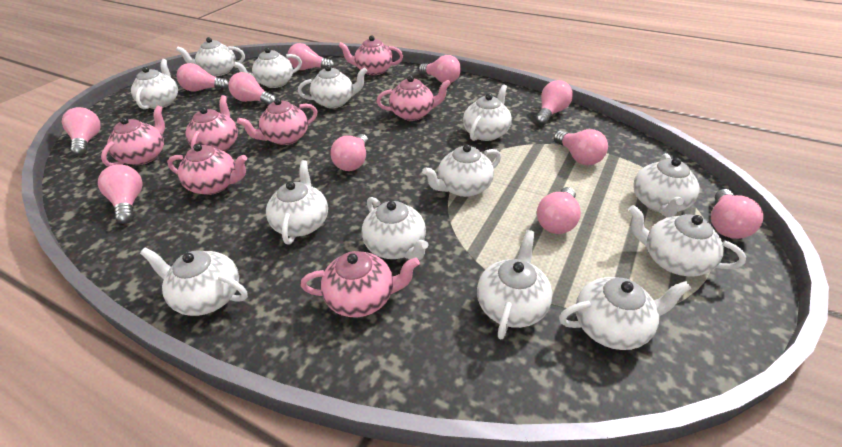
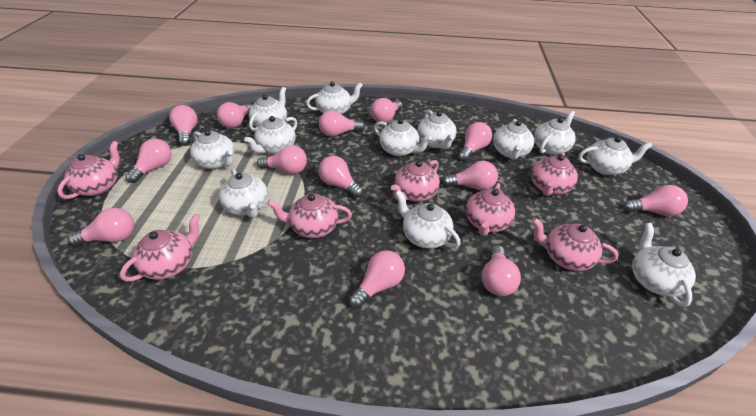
pink light bulb: [62,107,101,156] [98,164,143,224] [177,63,229,92] [228,72,276,105] [288,43,335,70] [330,134,368,171] [419,55,461,83] [536,80,573,125] [537,187,581,234] [554,129,608,165] [711,189,763,239] = 11 -> [68,208,134,246] [125,139,172,183] [169,105,198,146] [217,102,252,128] [257,145,307,174] [318,156,363,198] [319,110,365,137] [349,250,405,308] [371,98,402,123] [442,161,498,191] [458,122,492,161] [482,245,521,296] [623,185,688,216] = 13
white teapot: [131,59,178,109] [140,247,248,316] [176,37,245,76] [233,47,302,88] [266,160,328,244] [298,65,367,108] [362,197,429,260] [422,144,501,197] [463,84,512,141] [477,230,553,339] [559,277,692,350] [628,205,746,277] [633,153,700,217] = 13 -> [190,130,235,169] [219,169,268,218] [244,116,297,154] [249,87,287,131] [306,82,363,115] [374,118,432,157] [395,190,461,249] [417,110,457,149] [493,119,534,160] [534,111,576,155] [578,137,652,175] [632,223,696,307] = 12

